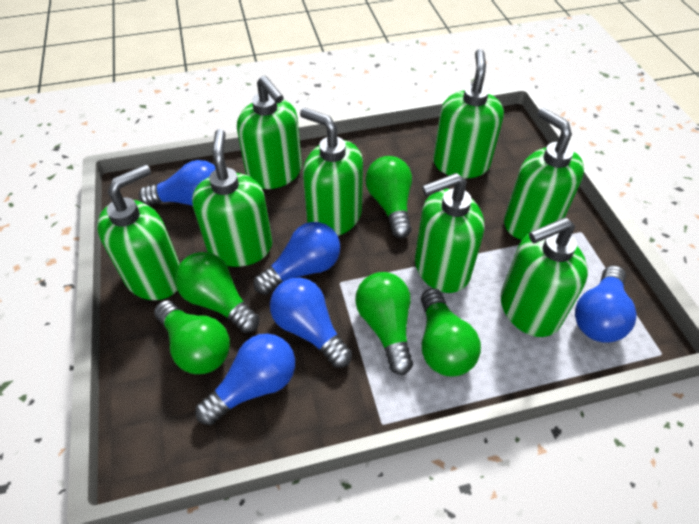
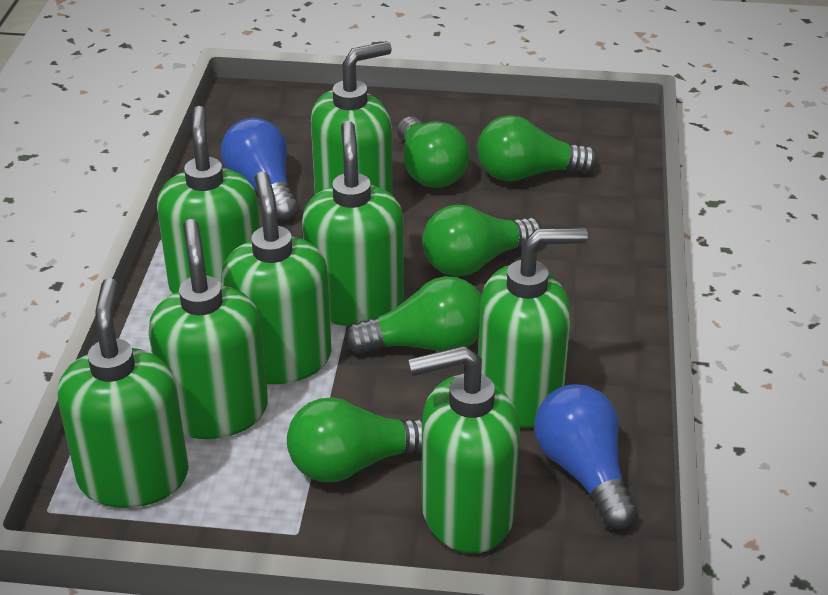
blue light bulb: [139,160,216,206] [195,333,295,425] [253,222,340,295] [270,277,352,368] [575,265,637,343] = 5 -> [221,118,298,221] [535,384,637,530] = 2

